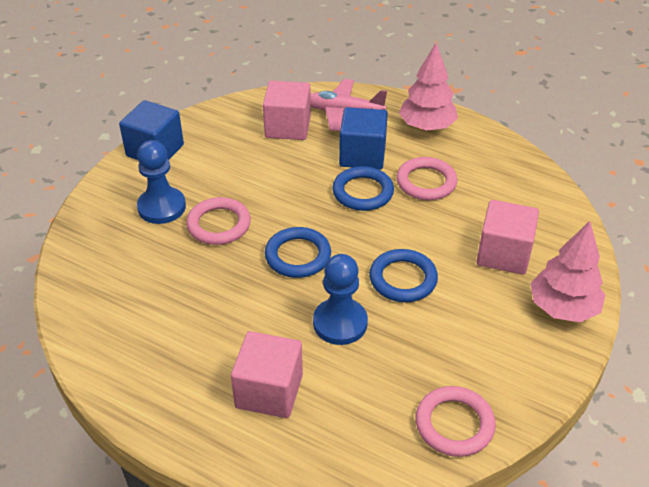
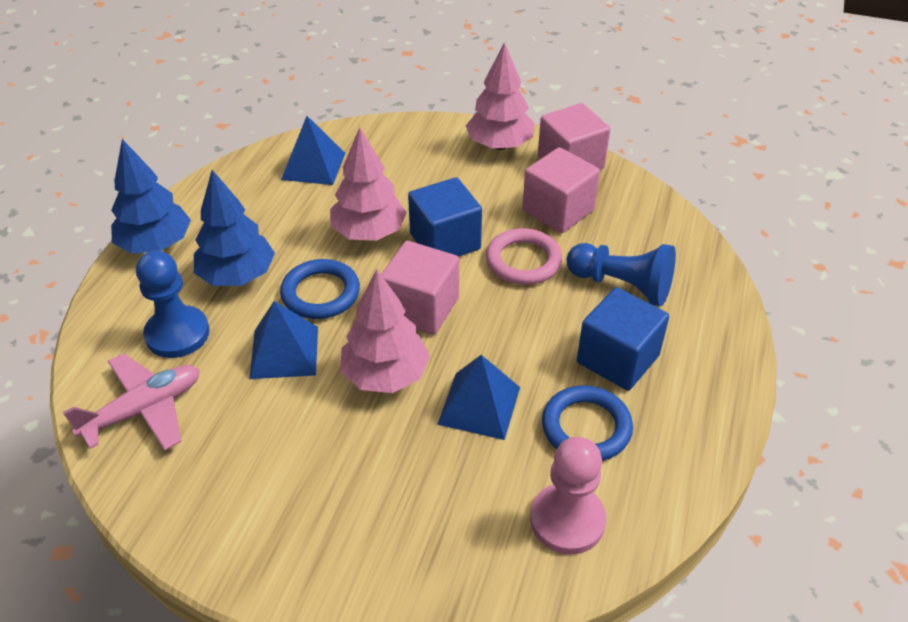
blue pyramid: none = 0 -> [249,301,318,379] [281,116,345,185] [437,355,520,440] = 3
blue ring: [265,227,331,278] [332,166,394,211] [369,249,438,302] = 3 -> [280,259,360,319] [542,385,633,461] = 2
blue tree: none = 0 -> [111,139,191,254] [194,170,275,286] = 2
pink pawn: none = 0 -> [530,437,606,555] = 1
pink ring: [186,197,251,245] [396,157,457,200] [416,386,496,457] = 3 -> [486,228,562,285] = 1
pink tree: [399,43,458,131] [530,221,605,322] = 2 -> [330,127,407,241] [340,269,430,393] [466,42,534,150] = 3

